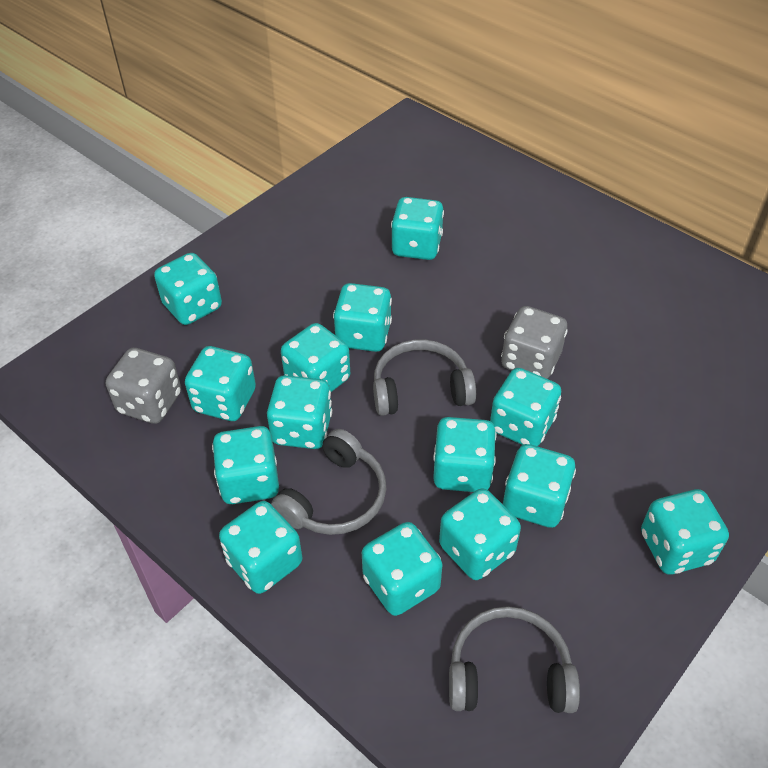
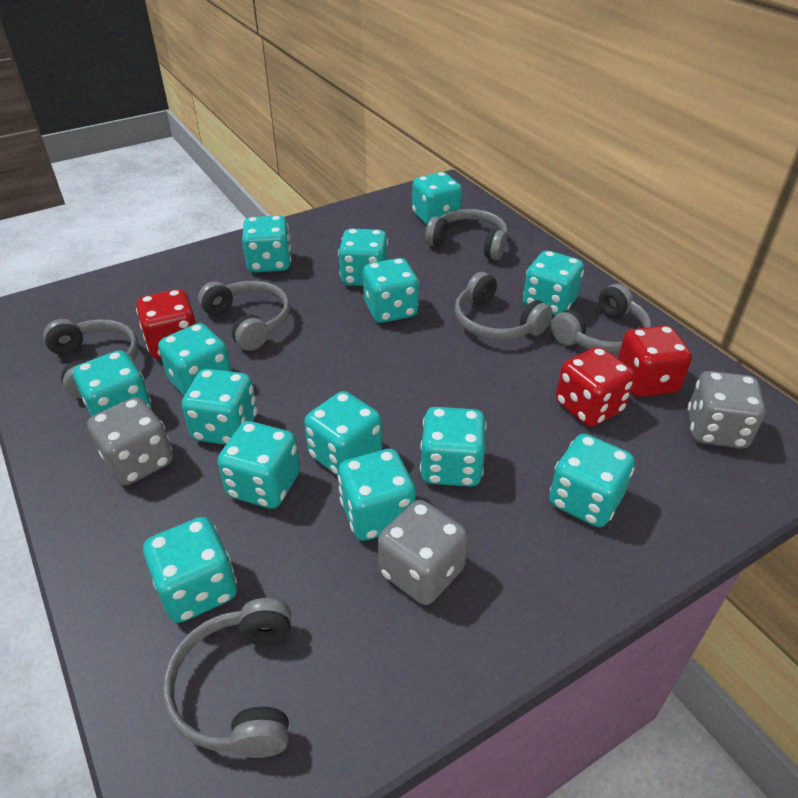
grey dice: [106,348,181,424] [501,306,568,379] = 2 -> [87,397,173,486] [378,500,468,605] [687,371,766,449] = 3
grey headphones: [271,429,386,535] [373,339,476,416] [449,606,580,713] = 3 -> [43,319,139,398] [163,598,291,758] [198,281,290,351] [425,209,508,260] [455,272,553,340] [551,284,651,354] = 6
red dice: none = 0 -> [136,289,196,359] [556,347,635,427] [618,325,692,397] = 3

